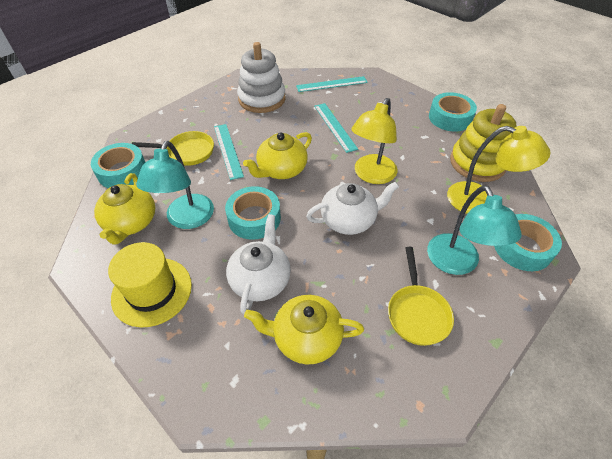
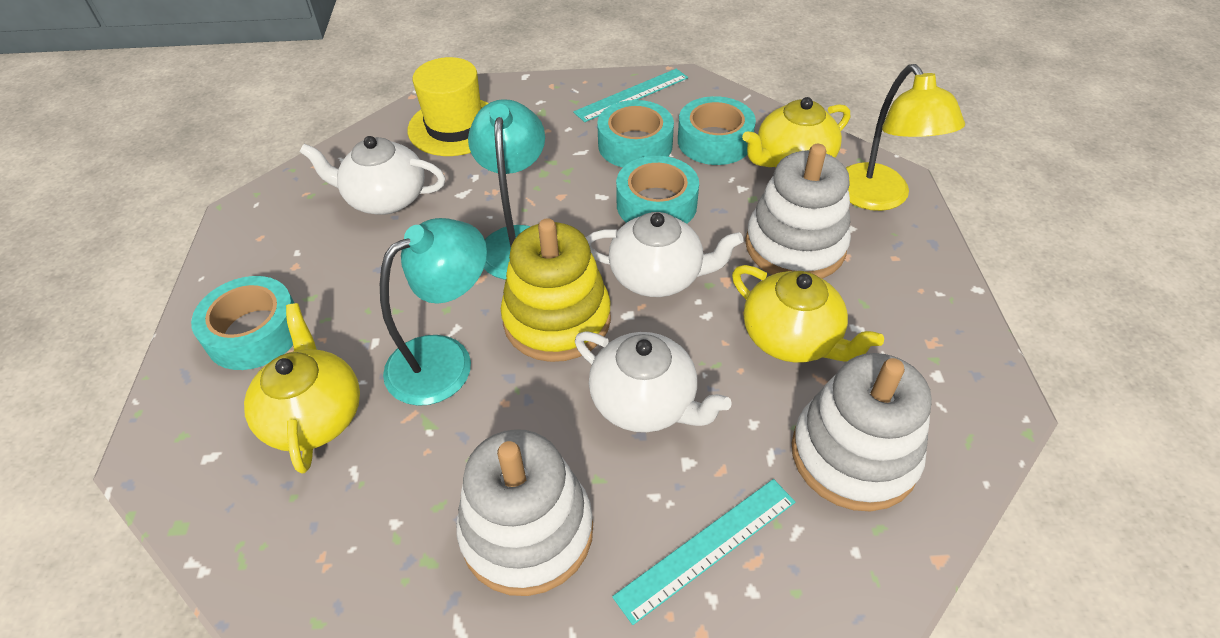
turquoise ruler: [214,124,244,180] [296,76,368,92] [314,103,358,153] = 3 -> [573,69,688,122] [612,479,795,625] = 2
white stacking toy: [237,42,286,113] = 1 -> [456,429,593,596] [745,144,851,279] [791,353,932,511] = 3
white teapot: [226,214,291,314] [306,182,399,235] = 2 -> [300,136,445,214] [575,331,732,432] [586,212,744,297] = 3
yellow lamp: [351,98,397,184] [447,126,550,214] = 2 -> [846,64,965,211] = 1
yellow pan: [132,131,214,166] [388,247,454,346] = 2 -> none = 0

